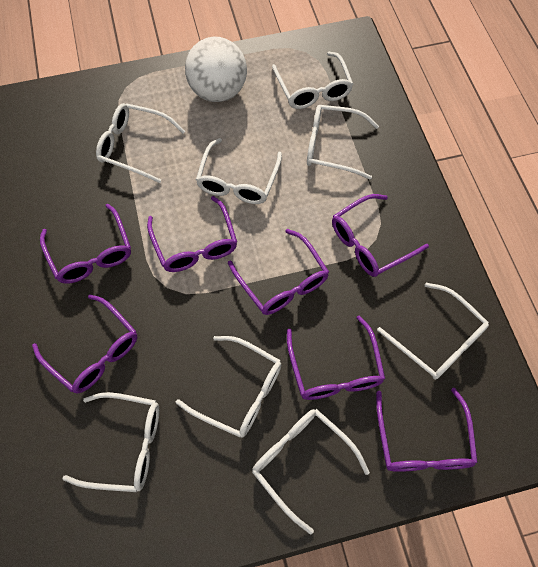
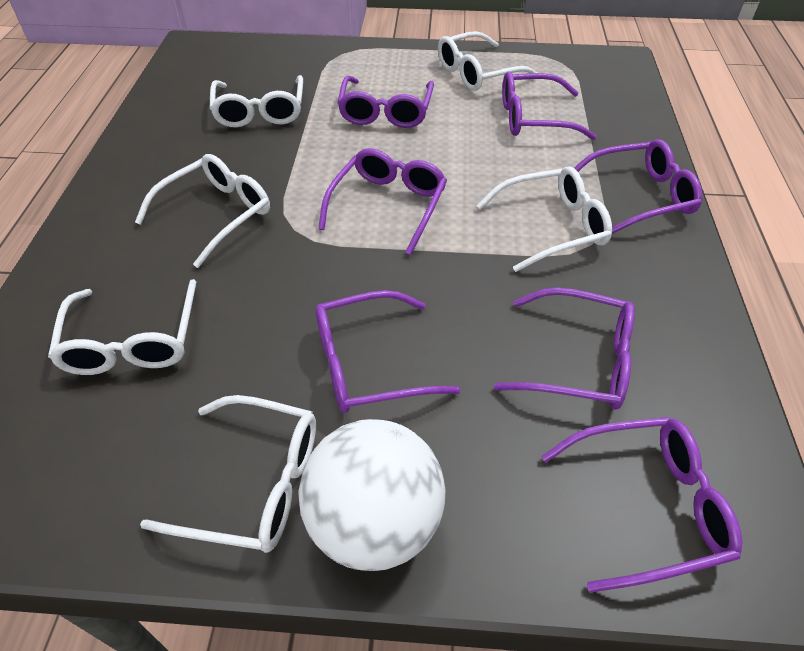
white glasses: [62,392,159,492] [96,103,185,183] [175,336,281,438] [196,138,282,204] [252,409,370,534] [272,52,353,109] [307,105,379,180] [377,283,489,380] = 8 -> [48,279,196,375] [135,154,270,268] [140,395,316,553] [210,75,303,127] [438,31,537,91] [477,166,612,272] = 6

